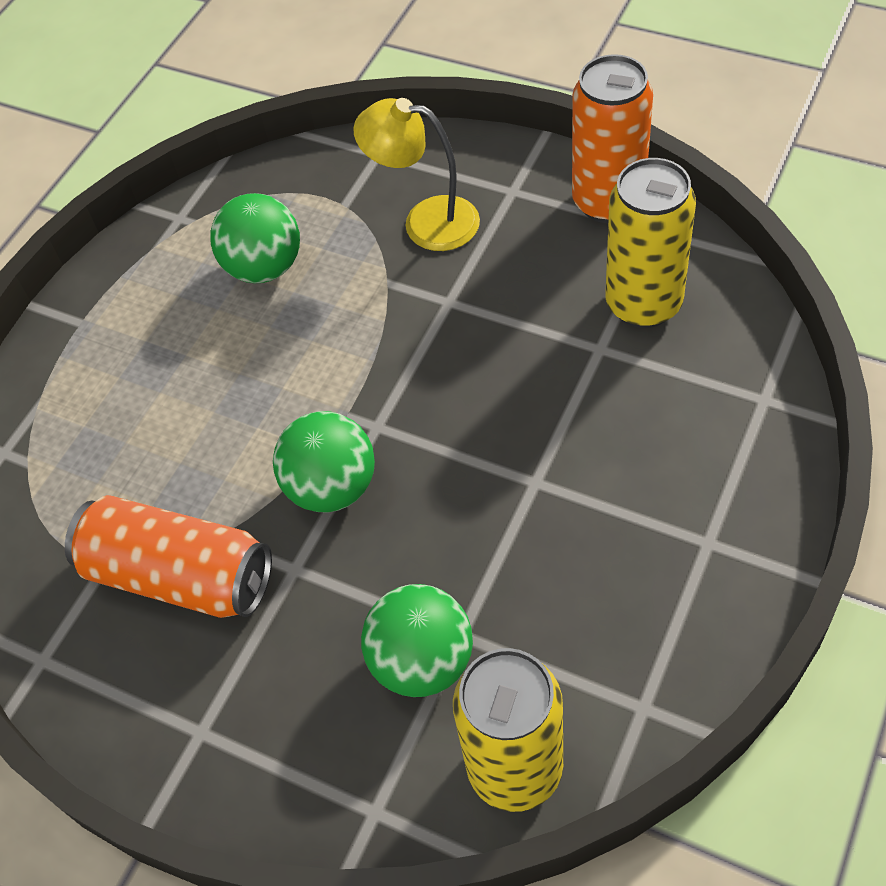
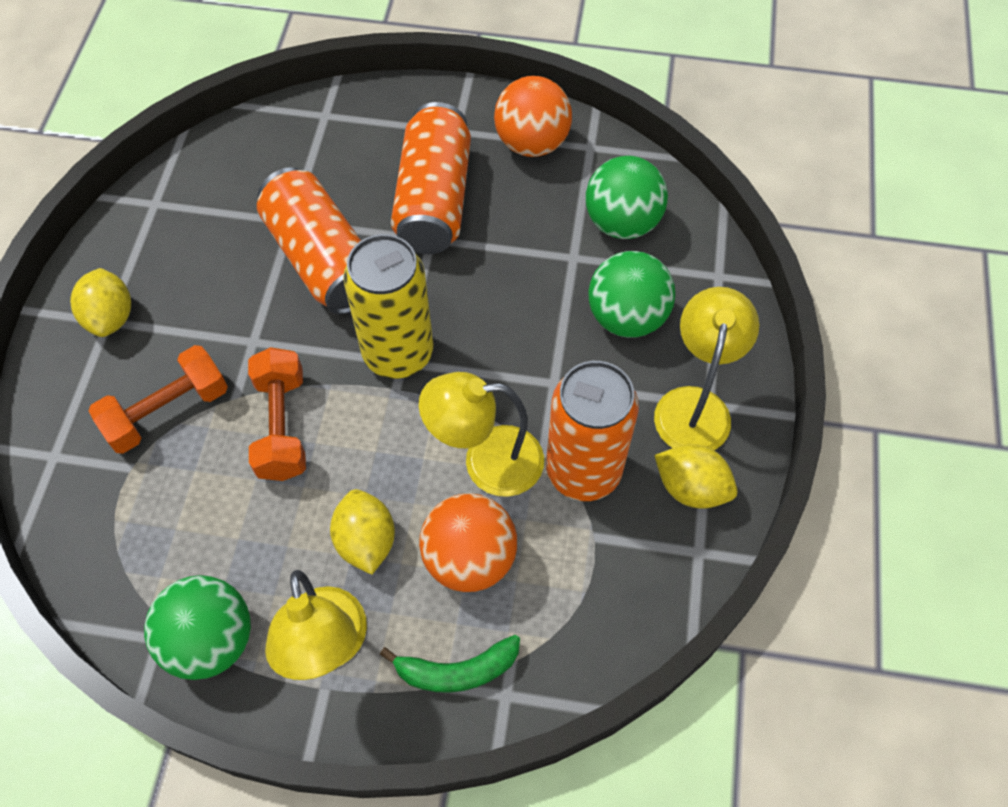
green banana: none = 0 -> [380,635,520,693] = 1
orange ball: none = 0 -> [419,493,517,592] [494,76,572,157] = 2
orange can: [65,495,272,618] [572,54,653,223] = 2 -> [257,167,361,314] [391,102,471,254] [546,361,639,501] = 3
orange dumbbell: none = 0 -> [89,345,228,454] [248,347,306,481] = 2
yellow can: [453,648,563,812] [605,158,696,328] = 2 -> [343,234,433,379] = 1
yellow lamp: [353,98,480,251] = 1 -> [265,570,367,680] [419,372,544,497] [654,287,759,450] = 3
yellow lemon: none = 0 -> [70,268,131,337] [330,489,395,575] [654,444,738,509] = 3

